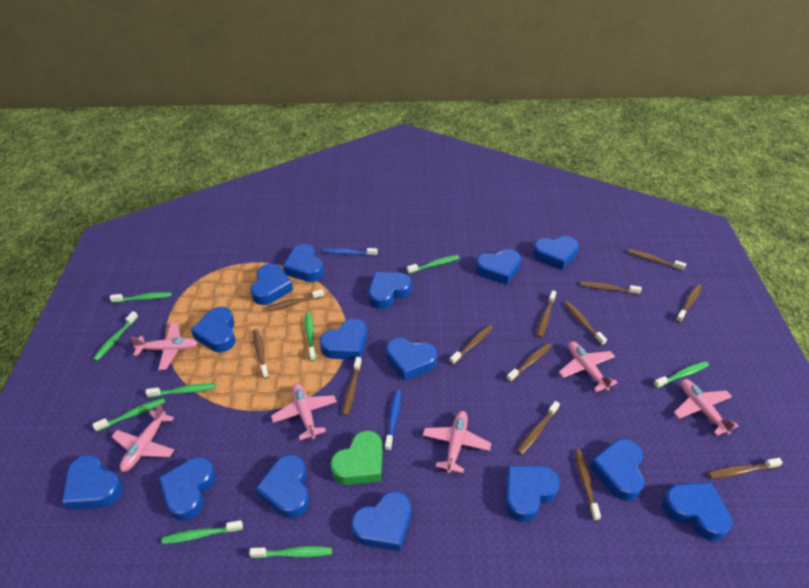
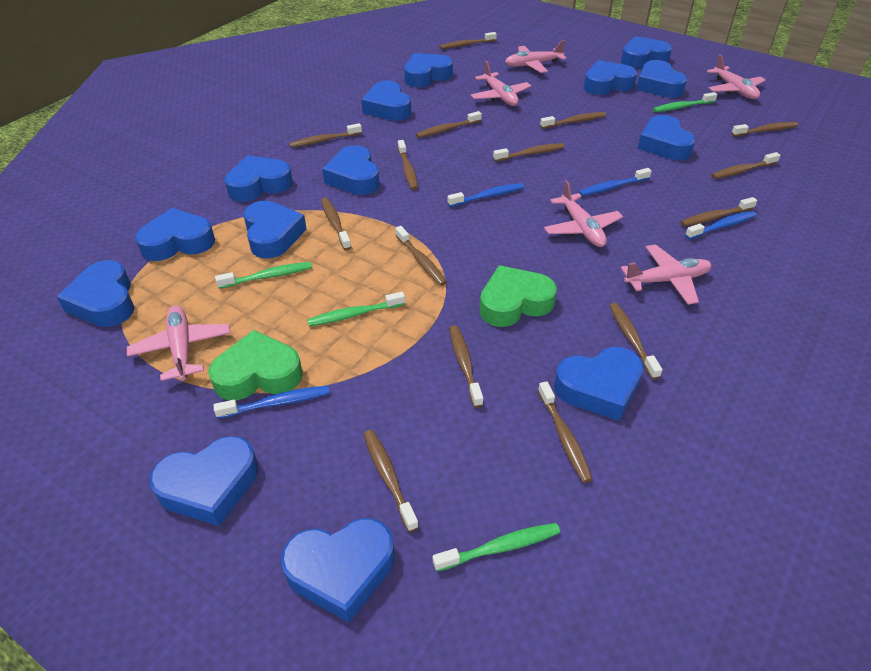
blue heart: [62,455,123,510] [159,457,216,521] [191,307,236,352] [250,264,293,305] [256,455,310,518] [283,244,324,282] [320,319,367,360] [351,491,411,551] [369,272,412,309] [386,338,438,381] [476,249,521,285] [505,466,560,522] [533,236,579,270] [590,439,645,501] [662,482,732,541] = 15 -> [57,260,134,327] [135,208,215,261] [150,436,258,526] [224,155,293,202] [243,201,307,259] [281,518,394,622] [322,145,380,195] [362,80,411,121] [404,53,453,87] [554,347,644,421] [584,60,637,95] [621,36,672,68] [636,60,687,98] [638,115,696,160] = 14
blue toothbrush: [323,248,378,256] [385,390,401,451] = 2 -> [213,386,330,419] [448,183,524,207] [578,168,652,196] [685,211,757,240] = 4
brown toothbrush: [252,329,269,379] [266,289,324,311] [342,357,362,416] [449,325,493,365] [506,343,552,382] [517,401,560,455] [536,290,557,338] [564,302,607,345] [575,449,601,521] [580,281,642,295] [627,249,686,271] [676,284,702,323] [708,458,783,479] = 13 -> [289,123,362,148] [321,198,351,250] [364,430,419,532] [395,226,447,286] [398,140,418,190] [416,111,482,138] [439,32,497,49] [449,325,483,408] [493,143,565,162] [538,381,593,483] [540,112,606,129] [609,303,663,379] [680,197,757,227] [711,152,780,179] [731,122,798,137] = 15
green heart: [330,430,383,485] = 1 -> [208,330,303,401] [479,265,557,327] = 2
green toothbrush: [92,398,165,432] [93,311,138,361] [110,292,172,303] [145,383,216,398] [162,520,243,544] [249,546,332,559] [305,312,316,361] [407,255,459,274] [653,361,709,388] = 9 -> [215,262,312,289] [307,292,405,326] [433,523,560,572] [653,92,717,112] = 4

